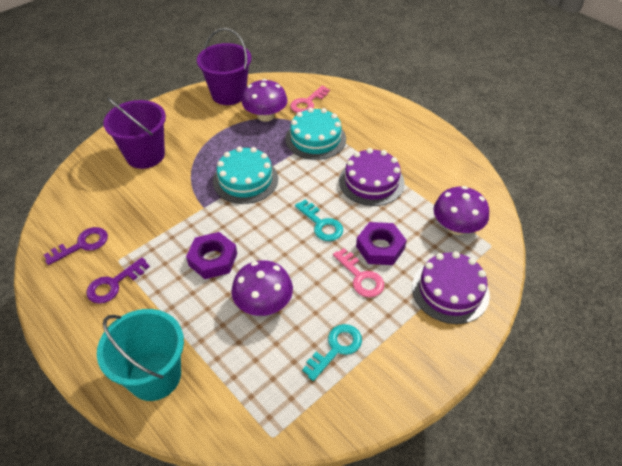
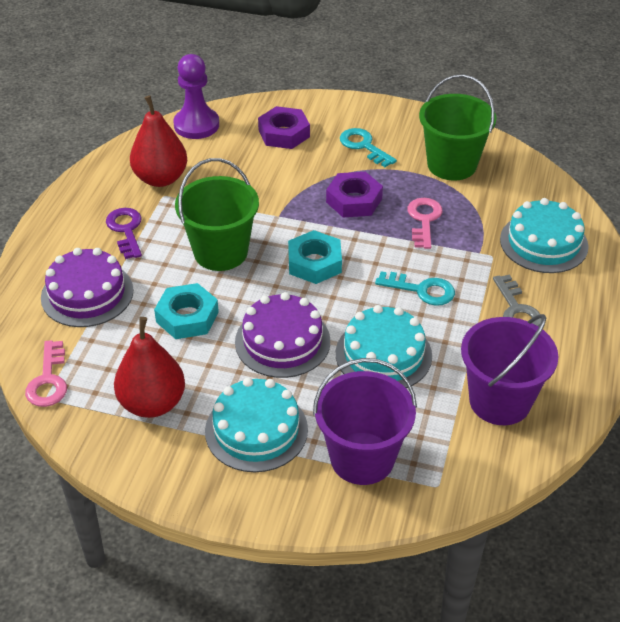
green bucket: none = 0 -> [175,158,259,271] [419,74,496,180] = 2
grey key: none = 0 -> [493,275,542,327] = 1
purple key: [44,227,108,265] [86,257,150,304] = 2 -> [106,208,142,259] = 1
purple mushroom: [231,260,293,316] [242,79,287,122] [433,186,489,235] = 3 -> none = 0
purple pawn: none = 0 -> [173,54,219,139] = 1
red pear: none = 0 -> [114,317,185,418] [130,95,187,187] = 2
turquoise bucket: [97,309,184,401] = 1 -> none = 0
turquoise cake: [213,147,278,204] [285,107,346,160] = 2 -> [205,377,308,472] [336,305,432,388] [500,198,589,273] = 3
turquoise nut: none = 0 -> [154,283,219,339] [288,230,342,284] = 2

